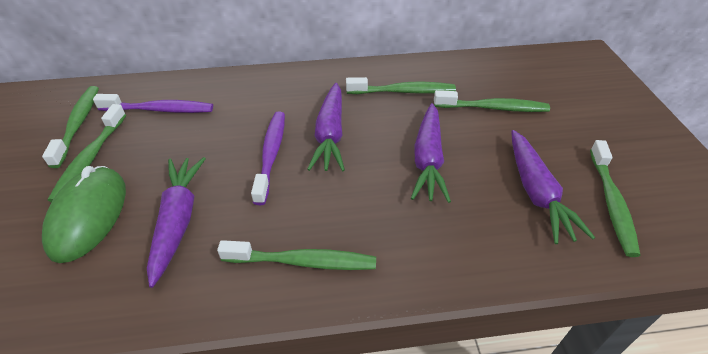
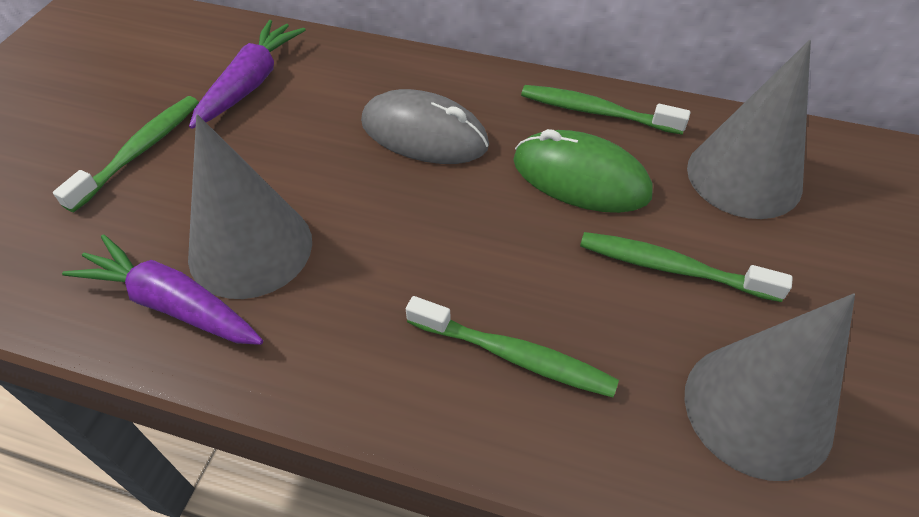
green toothbrush: [42,86,99,168] [48,104,126,203] [217,240,376,270] [346,77,456,94] [434,90,550,112] [590,140,640,257] = 6 -> [53,96,199,212] [406,296,619,397] [521,85,690,135] [580,232,793,302] = 4
grey cone: none = 0 -> [188,114,312,299] [684,293,855,481] [687,40,811,219] = 3
grey mouse: none = 0 -> [361,89,489,164] = 1
purple carrot: [147,157,206,288] [307,83,345,171] [411,103,451,203] [511,130,595,244] = 4 -> [62,234,263,345] [189,20,306,129] = 2
purple toothbrush: [93,94,213,113] [251,112,285,205] = 2 -> none = 0

